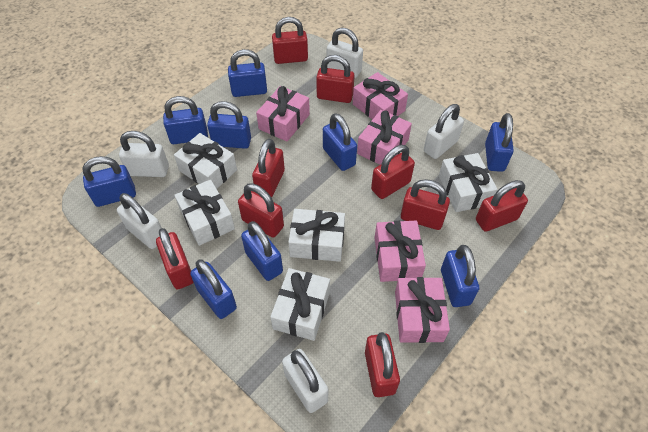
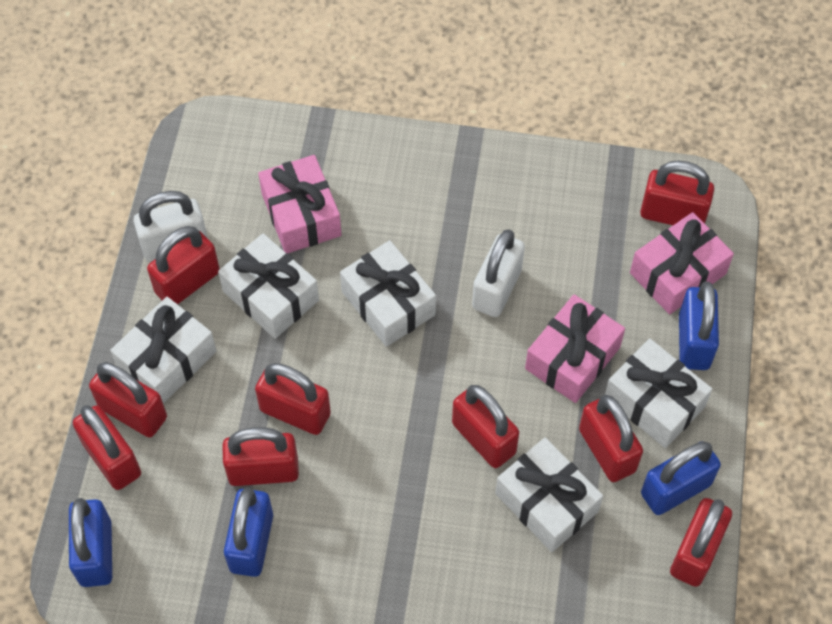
blue padlock: [82,156,136,207] [163,96,208,144] [190,259,237,319] [207,101,251,149] [228,49,267,97] [241,221,283,281] [323,113,357,171] [441,245,479,307] [485,113,514,172] = 9 -> [69,498,112,587] [224,488,273,577] [641,441,721,515] [679,281,719,370] = 4
pink gift: [256,86,310,142] [353,72,408,120] [357,110,412,165] [374,221,426,282] [395,277,450,343] = 5 -> [258,155,342,253] [525,294,625,403] [630,212,734,315] = 3
white padlock: [117,193,162,249] [119,131,169,177] [282,349,328,413] [327,28,363,78] [424,104,464,159] = 5 -> [134,191,208,262] [472,229,525,317] = 2

